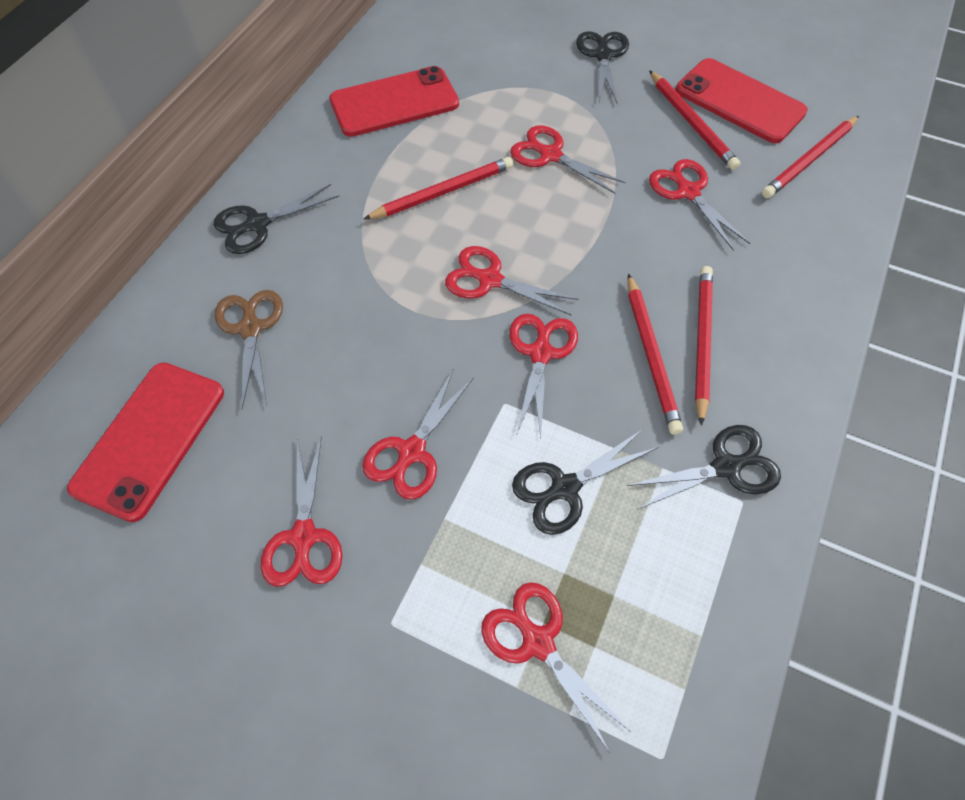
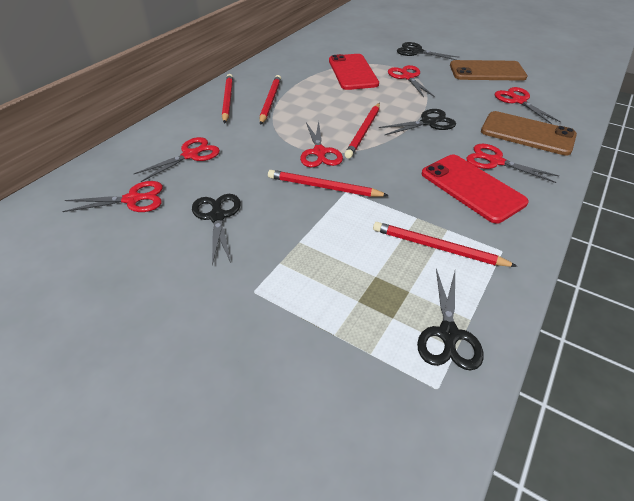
brown phone: none = 0 -> [450,60,527,81] [481,111,577,156] = 2
brown scissors: [215,290,283,409] = 1 -> none = 0
red phone: [67,362,224,522] [329,66,459,137] [676,58,808,143] = 3 -> [329,54,379,90] [421,155,529,224] = 2
red scissors: [261,436,343,587] [362,368,474,500] [445,246,579,315] [481,582,631,753] [509,314,578,438] [510,125,626,194] [649,159,750,251] = 7 -> [62,181,163,212] [134,137,220,182] [300,121,343,167] [388,65,434,97] [467,144,559,183] [495,87,561,124] = 6

